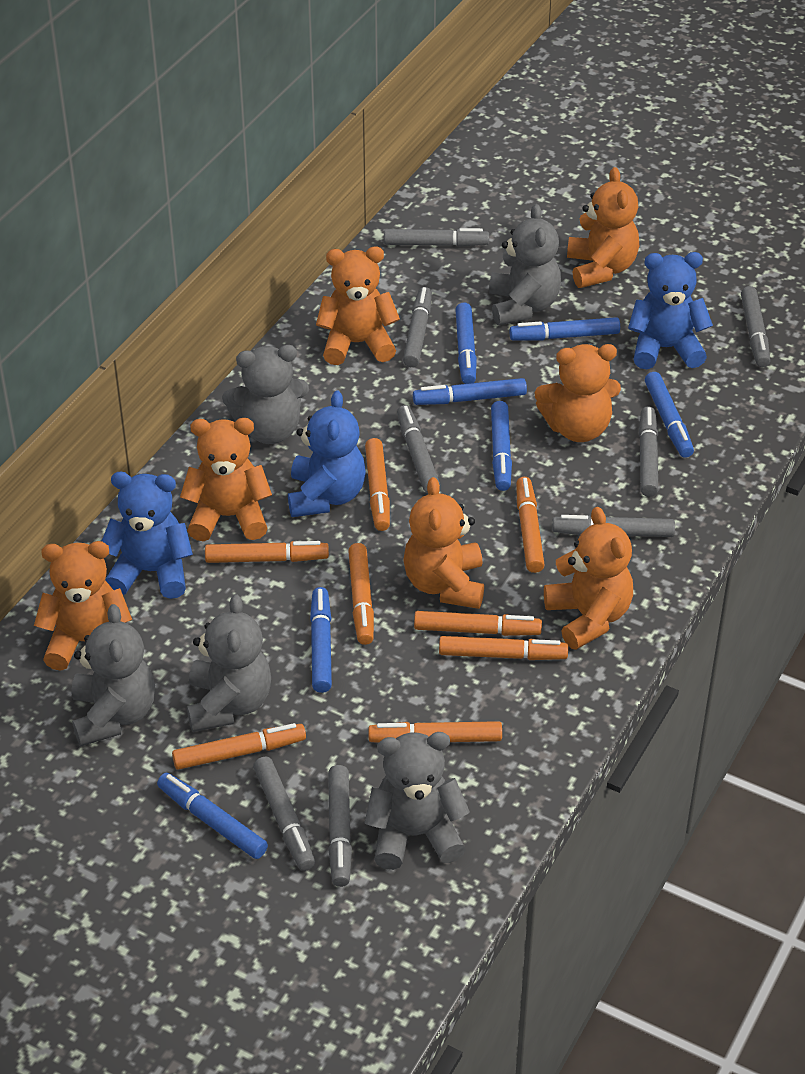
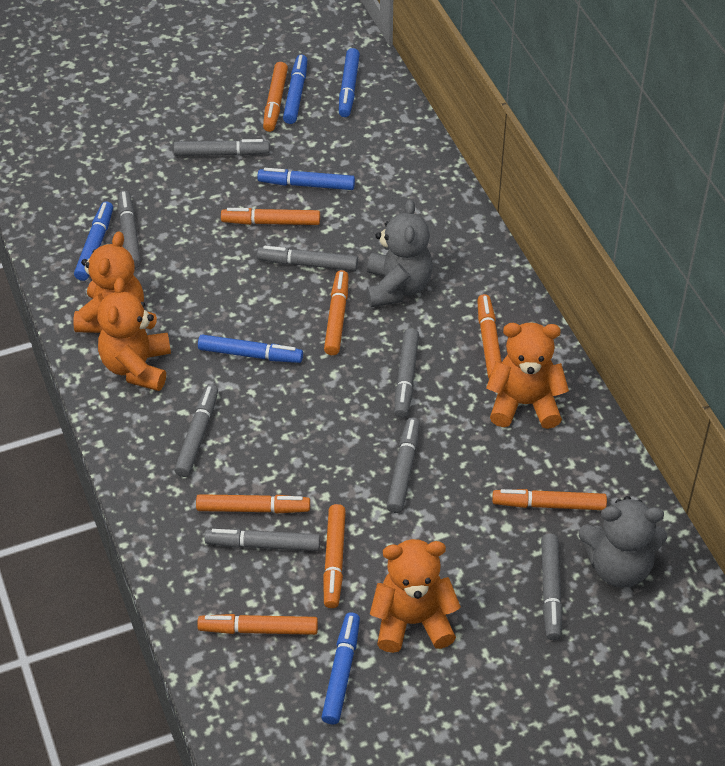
blue marker: [157,773,268,859] [310,587,332,693] [413,378,527,405] [455,302,477,384] [491,401,512,491] [509,317,620,340] [645,372,694,458] = 7 -> [74,201,113,281] [198,335,303,363] [257,168,355,190] [283,55,307,124] [321,612,360,725] [339,48,360,117] = 6
blue teddy bear: [102,472,193,599] [288,391,366,517] [628,252,713,369] = 3 -> none = 0
grey teddy bear: [71,604,155,746] [187,594,271,732] [222,345,309,444] [365,732,470,870] [489,204,561,325] = 5 -> [366,199,433,307] [579,496,667,588] = 2
orange teddy bear: [34,541,132,671] [180,418,272,541] [316,246,400,365] [403,477,484,609] [535,344,621,442] [544,507,633,650] [567,167,639,288] = 7 -> [74,231,144,333] [97,278,171,391] [370,539,461,653] [486,323,569,429] = 4

